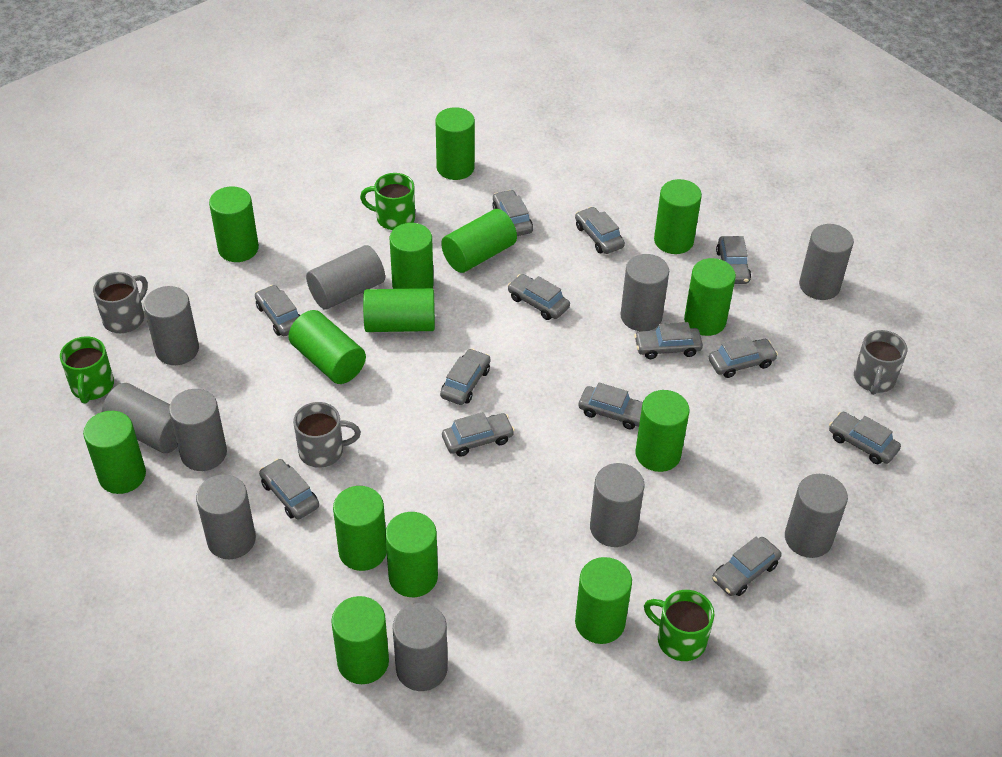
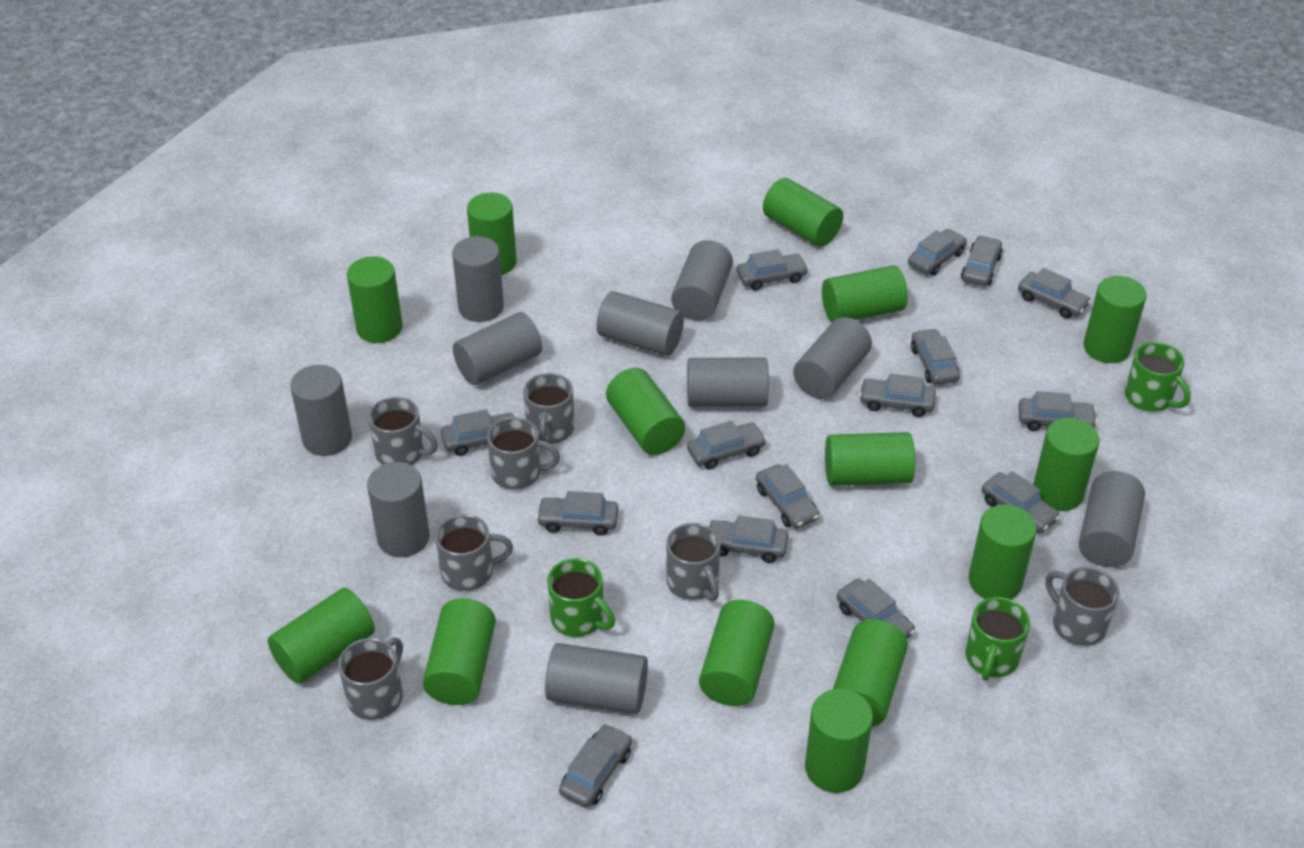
grey car: [255,285,300,336] [259,459,319,520] [440,349,490,405] [442,412,515,457] [493,190,533,236] [508,274,570,320] [575,207,625,254] [579,383,643,430] [634,322,703,359] [709,337,778,378] [712,537,782,596] [716,236,751,284] [829,412,901,464] = 13 -> [441,409,516,456] [536,491,618,536] [559,723,632,808] [687,421,767,469] [707,515,788,563] [737,249,809,290] [756,464,820,529] [837,579,916,639] [859,373,936,417] [908,229,967,276] [911,328,960,385] [961,235,1003,286] [981,471,1060,533] [1018,268,1091,318] [1018,391,1097,431] = 15
grey mug: [93,272,148,333] [293,402,361,468] [854,330,907,395] = 3 -> [338,638,403,720] [368,397,438,465] [435,514,513,591] [487,417,560,490] [523,373,574,444] [666,523,721,601] [1045,567,1119,646] = 7

